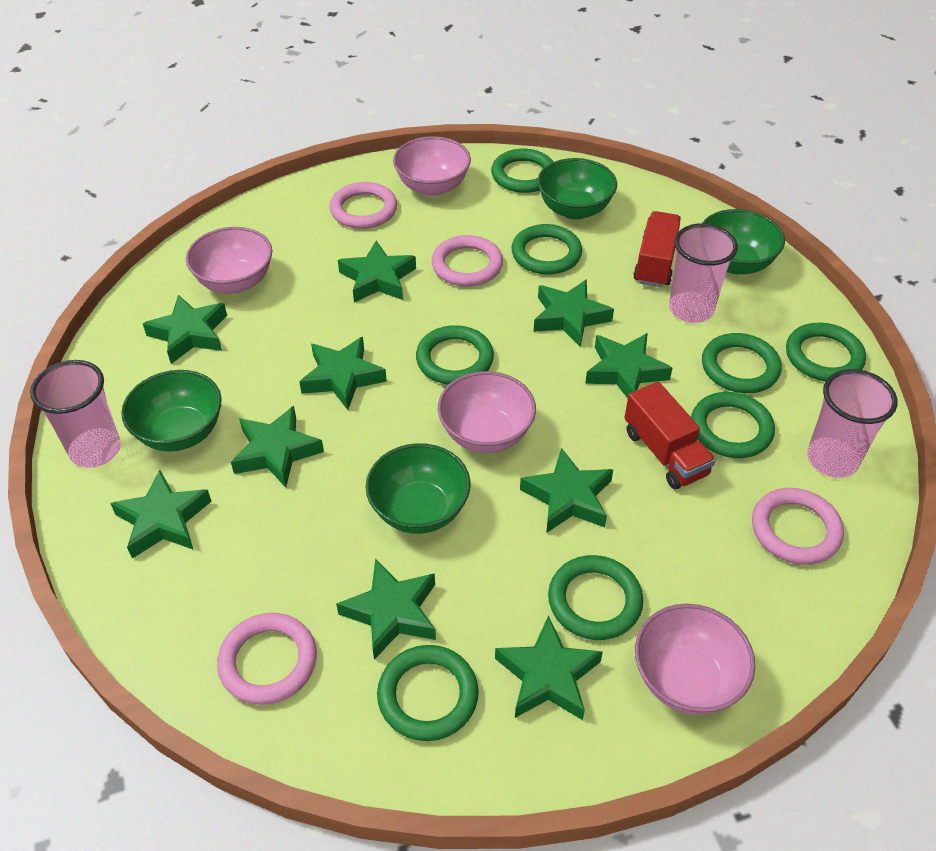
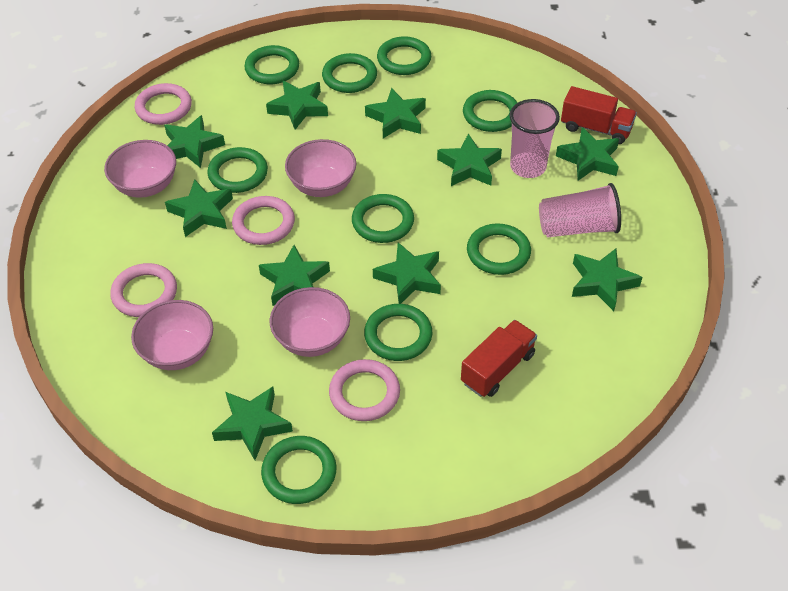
green bowl: [121,370,222,452] [366,443,471,534] [537,158,617,220] [703,209,785,274] = 4 -> none = 0
green ring: [377,645,479,741] [416,325,494,385] [491,149,553,193] [512,224,582,275] [548,555,643,640] [691,392,775,458] [702,333,782,393] [786,323,866,381] = 8 -> [208,147,268,193] [244,45,299,84] [261,436,337,504] [322,53,377,93] [352,194,414,243] [364,304,432,361] [377,36,431,75] [463,90,517,132] [467,223,531,275] = 9
pink cup: [30,360,121,468] [669,223,738,323] [807,369,897,478] = 3 -> [510,99,560,178] [539,183,621,237] = 2

